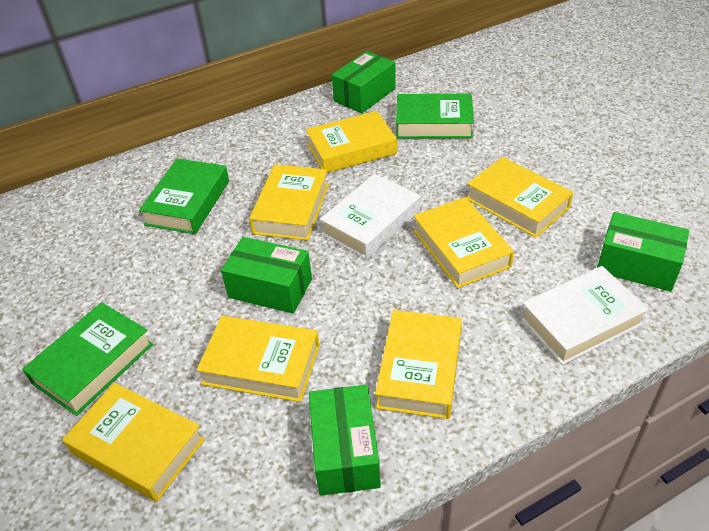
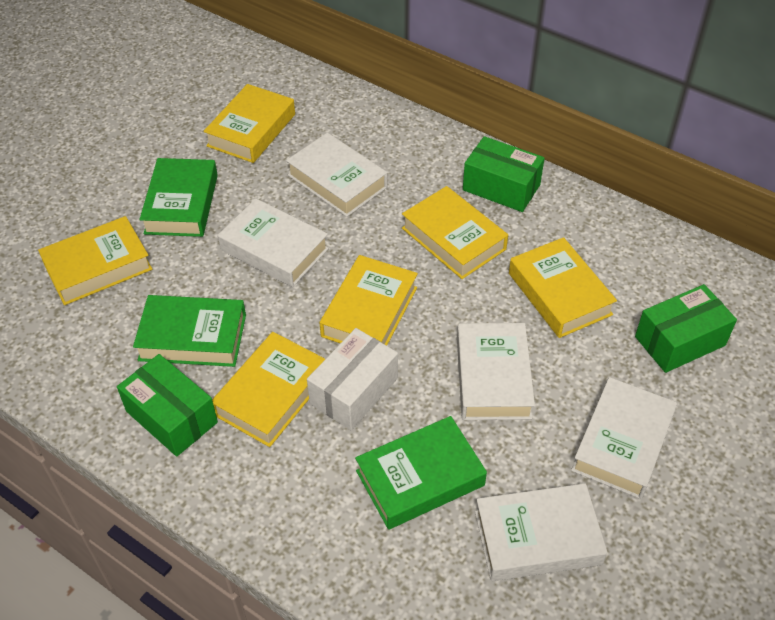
green box: [221,237,312,314] [309,385,381,496] [332,51,396,113] [597,212,689,292] = 4 -> [117,354,218,457] [463,136,545,212] [635,284,737,373] = 3
white book: [320,174,420,259] [520,266,649,365] = 2 -> [218,199,329,287] [286,133,388,217] [457,323,535,420] [475,483,607,581] [571,377,677,499] = 5
white box: none = 0 -> [307,328,398,430] = 1
yellow book: [62,382,205,502] [197,316,320,402] [249,164,329,240] [306,111,397,173] [375,310,462,419] [413,197,514,288] [467,157,573,238] = 7 -> [38,216,152,305] [204,84,295,163] [212,332,325,447] [320,255,418,346] [402,186,508,279] [509,237,617,338] = 6

